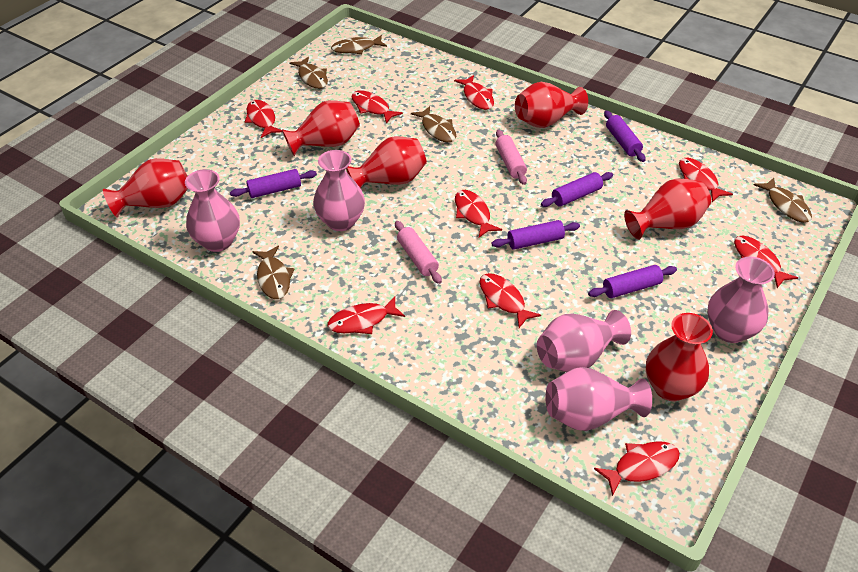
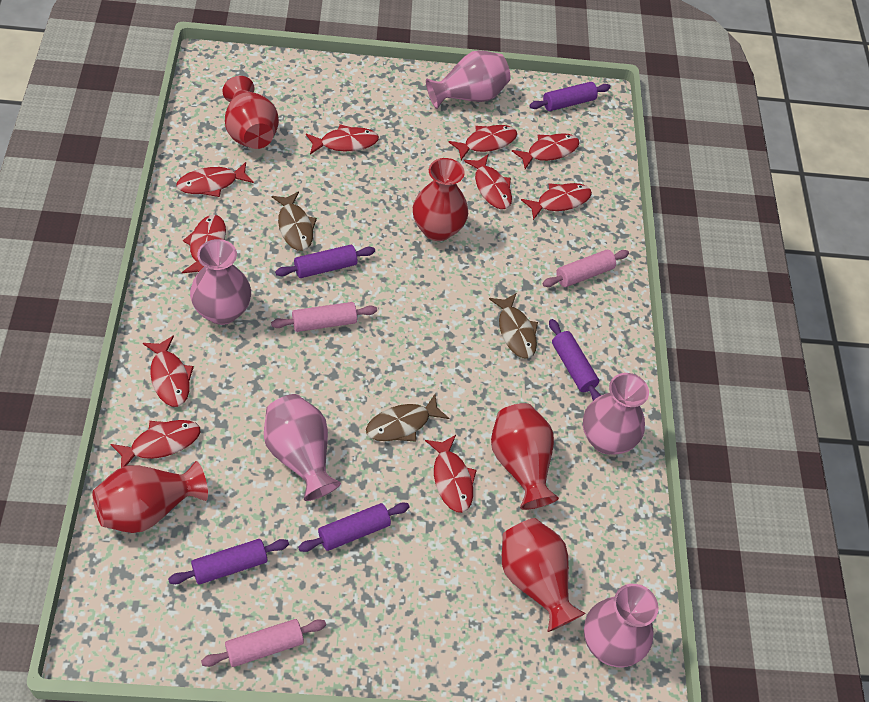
brown fish: [252,246,294,299] [289,57,328,89] [331,35,387,54] [411,106,456,143] [754,178,812,223] = 5 -> [271,191,317,251] [366,394,449,442] [489,293,538,359] = 3
pink rolling pin: [395,221,442,284] [495,130,527,185] = 2 -> [201,619,326,667] [271,302,377,332] [542,250,629,287] = 3
red fish: [245,100,282,138] [327,296,405,334] [351,91,403,124] [454,75,494,110] [455,190,502,237] [479,273,541,328] [594,441,680,496] [679,158,733,202] [734,236,798,288] = 9 -> [111,420,200,468] [143,335,194,407] [176,162,254,197] [182,215,226,273] [306,124,379,154] [425,435,477,513] [449,125,517,160] [464,155,512,209] [512,133,580,169] [521,183,592,220] = 10
red vase: [103,158,188,217] [282,100,360,156] [346,136,427,188] [515,82,588,128] [624,178,711,240] [646,313,713,401] = 6 -> [93,461,208,533] [222,76,279,149] [413,158,468,241] [491,403,559,510] [502,518,586,632] = 5

